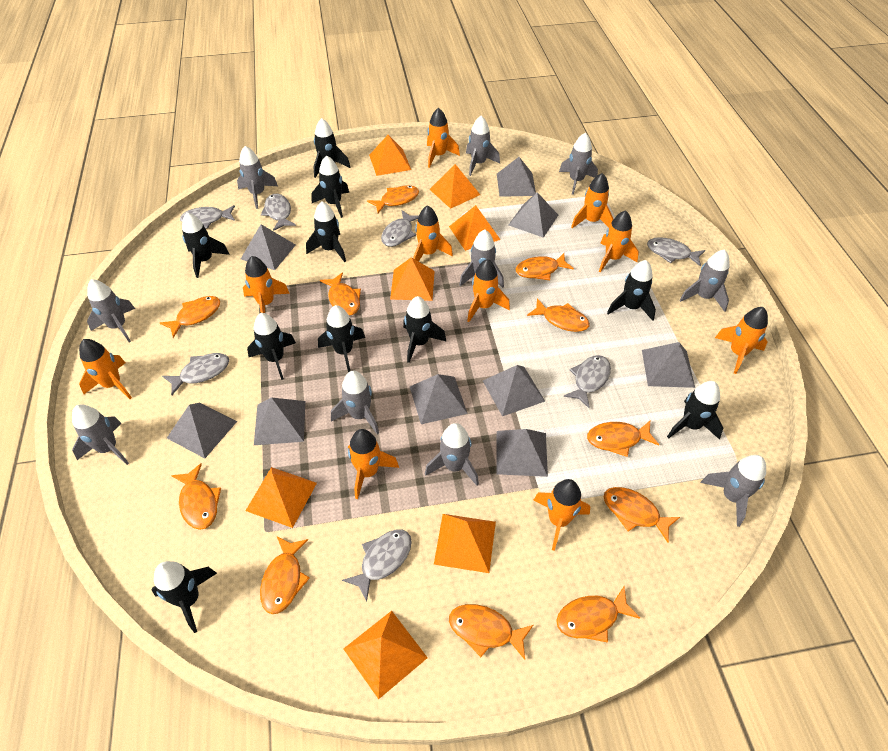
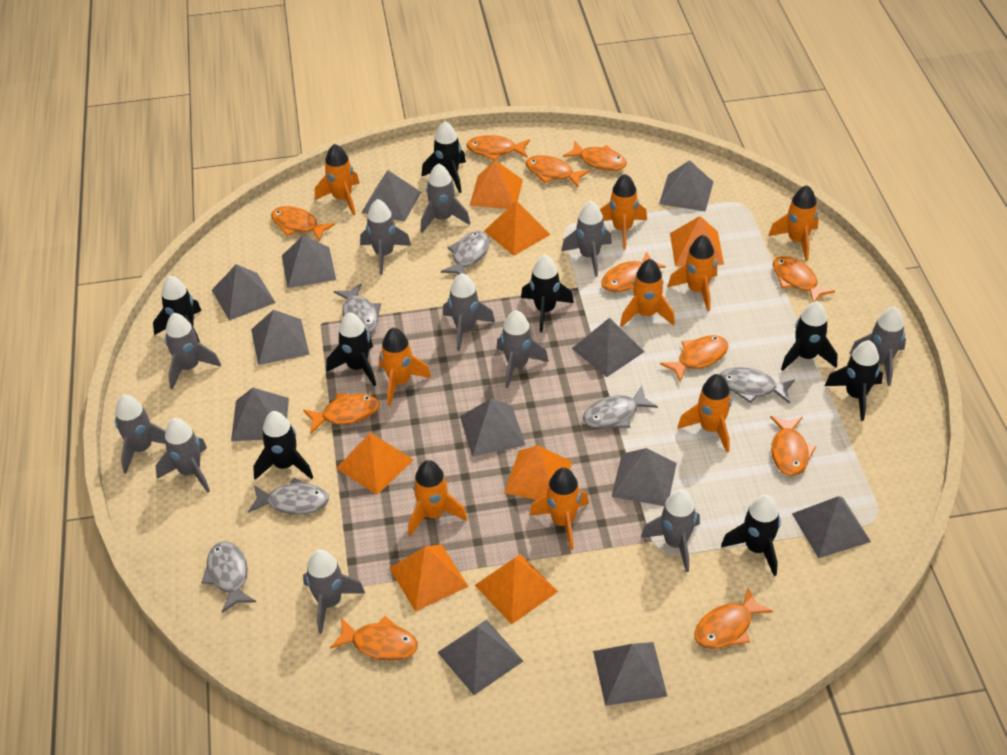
black rocket: [152,561,217,633] [182,212,230,278] [247,313,296,380] [306,201,346,262] [311,155,349,218] [313,118,351,178] [318,305,365,372] [403,296,447,363] [607,260,656,321] [667,381,723,440] = 10 -> [153,275,202,343] [253,411,313,480] [326,312,376,386] [421,121,466,193] [521,255,574,332] [721,494,781,576] [781,301,838,371] [825,340,883,421] = 8
grey fish: [162,353,229,395] [180,205,235,229] [261,194,296,231] [342,530,412,601] [381,210,419,247] [564,355,611,408] [647,237,705,267] = 7 -> [201,541,256,613] [248,478,329,515] [334,283,381,333] [441,231,490,275] [583,386,658,428] [720,367,795,404] = 6
grey pyramid: [167,403,237,458] [241,224,296,270] [254,397,305,445] [410,374,468,424] [483,365,545,416] [496,429,548,477] [497,157,536,197] [509,192,558,238] [642,342,695,388] = 9 -> [212,264,276,321] [231,388,289,441] [251,310,310,365] [282,235,336,288] [361,170,421,222] [437,619,523,695] [460,399,525,457] [572,318,644,377] [593,642,667,706] [611,448,677,506] [659,160,713,212] [792,496,871,558] = 12
grey rocket: [72,405,129,465] [87,279,135,342] [237,146,278,209] [331,371,379,435] [425,423,479,486] [459,229,504,288] [466,116,500,176] [559,133,598,195] [679,249,730,312] [701,455,766,527] = 10 -> [115,395,166,474] [156,418,210,493] [165,313,221,389] [303,549,365,634] [360,199,411,275] [421,163,470,233] [443,273,495,351] [496,310,549,388] [561,201,612,277] [641,489,700,572] [849,306,906,386] = 11
orange rocket: [79,339,132,399] [243,256,290,313] [348,429,399,499] [413,205,453,261] [427,108,460,168] [467,259,510,322] [533,479,590,551] [571,173,614,228] [599,210,639,272] [715,307,768,374] = 10 -> [315,144,360,216] [379,327,431,406] [408,460,467,537] [530,468,589,550] [600,174,647,250] [620,259,675,327] [668,235,717,311] [678,374,732,453] [768,185,819,261] = 9

